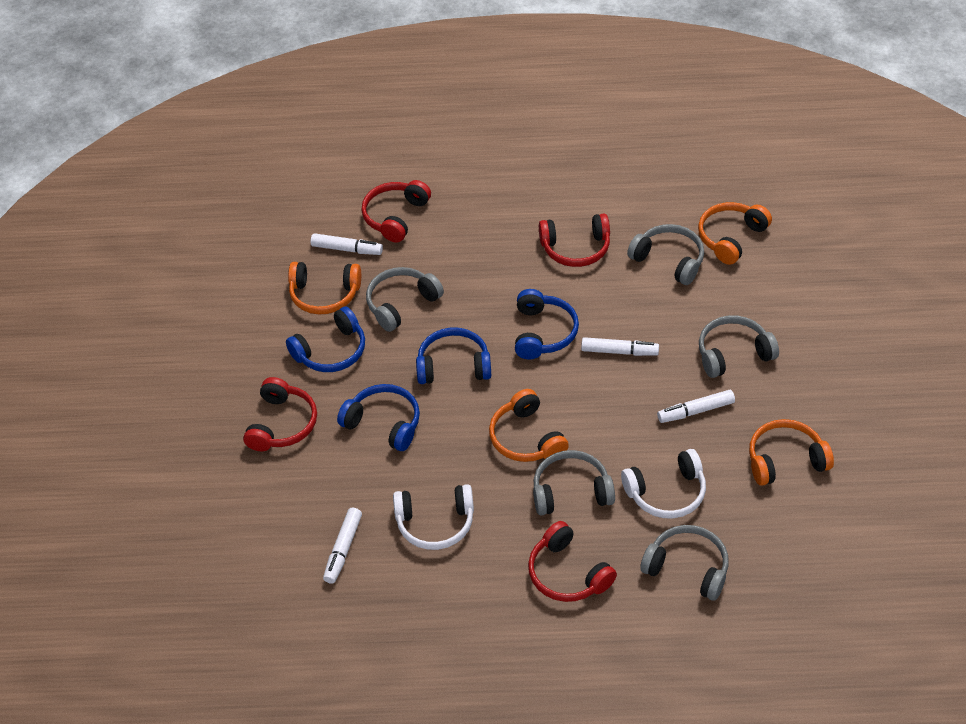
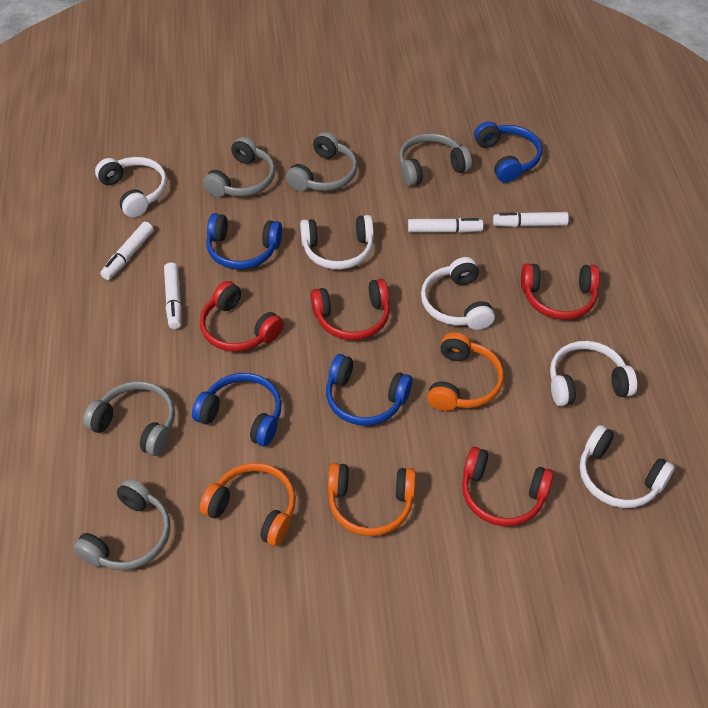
orange headphones: [288,262,361,314] [489,389,569,462] [698,202,772,265] [749,419,834,486] = 4 -> [200,463,296,546] [328,463,416,536] [427,332,504,411] = 3
white headphones: [393,484,474,550] [621,449,706,519] = 2 -> [95,157,167,217] [300,215,374,270] [421,257,495,330] [550,341,637,406] [580,425,675,508] = 5

